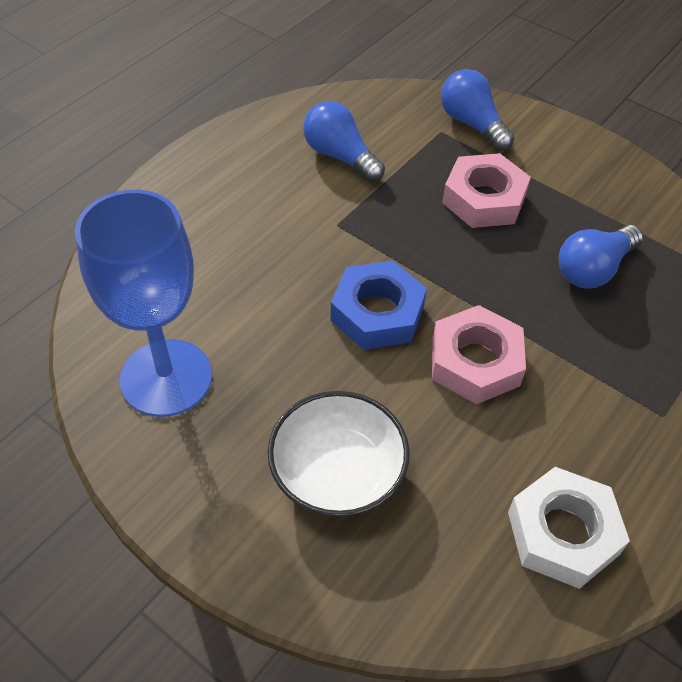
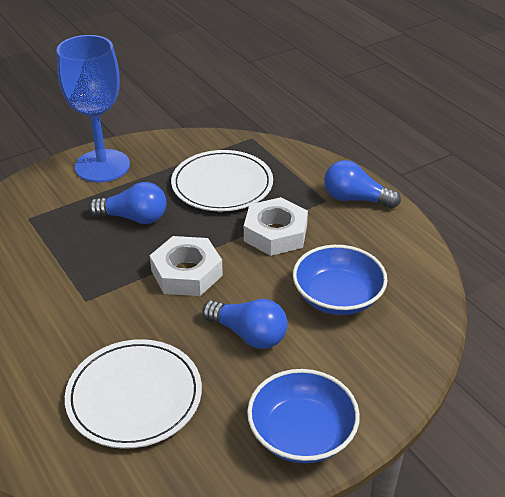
blue bowl: none = 0 -> [247,369,360,463] [293,245,387,315] = 2
blue nut: [331,260,427,350] = 1 -> none = 0
pink nut: [432,305,526,404] [442,153,531,228] = 2 -> none = 0
white bowl: [267,391,410,517] = 1 -> none = 0
white nut: [508,467,630,589] = 1 -> [150,236,223,296] [244,197,308,256] = 2
white plate: none = 0 -> [65,339,202,449] [171,150,273,212] = 2

